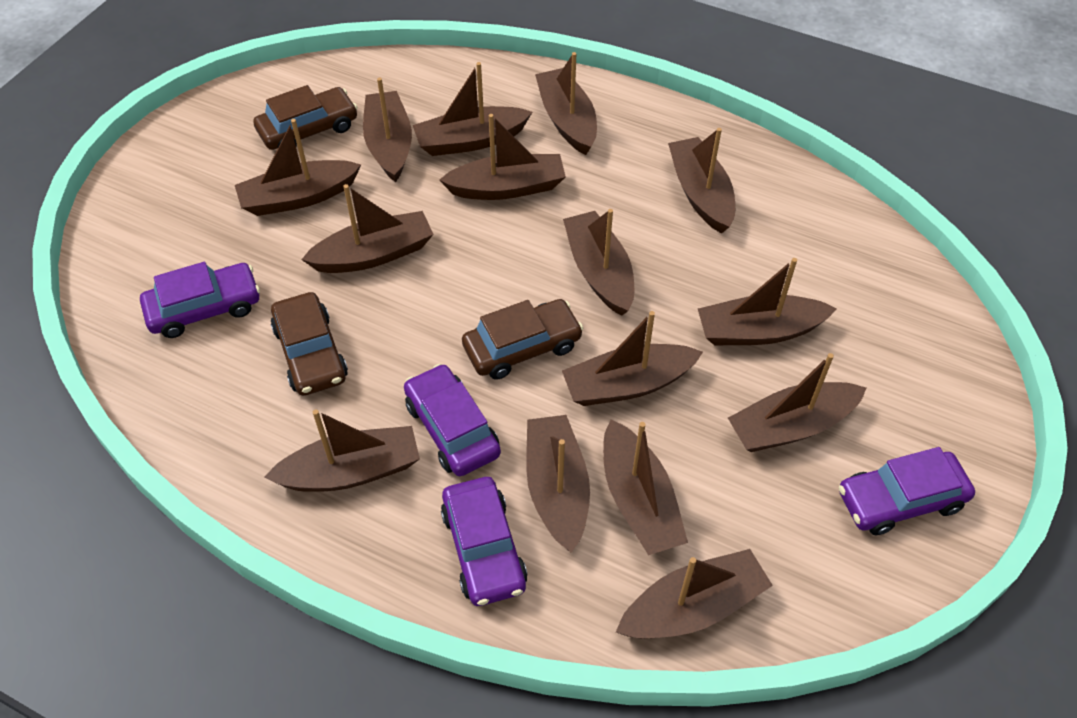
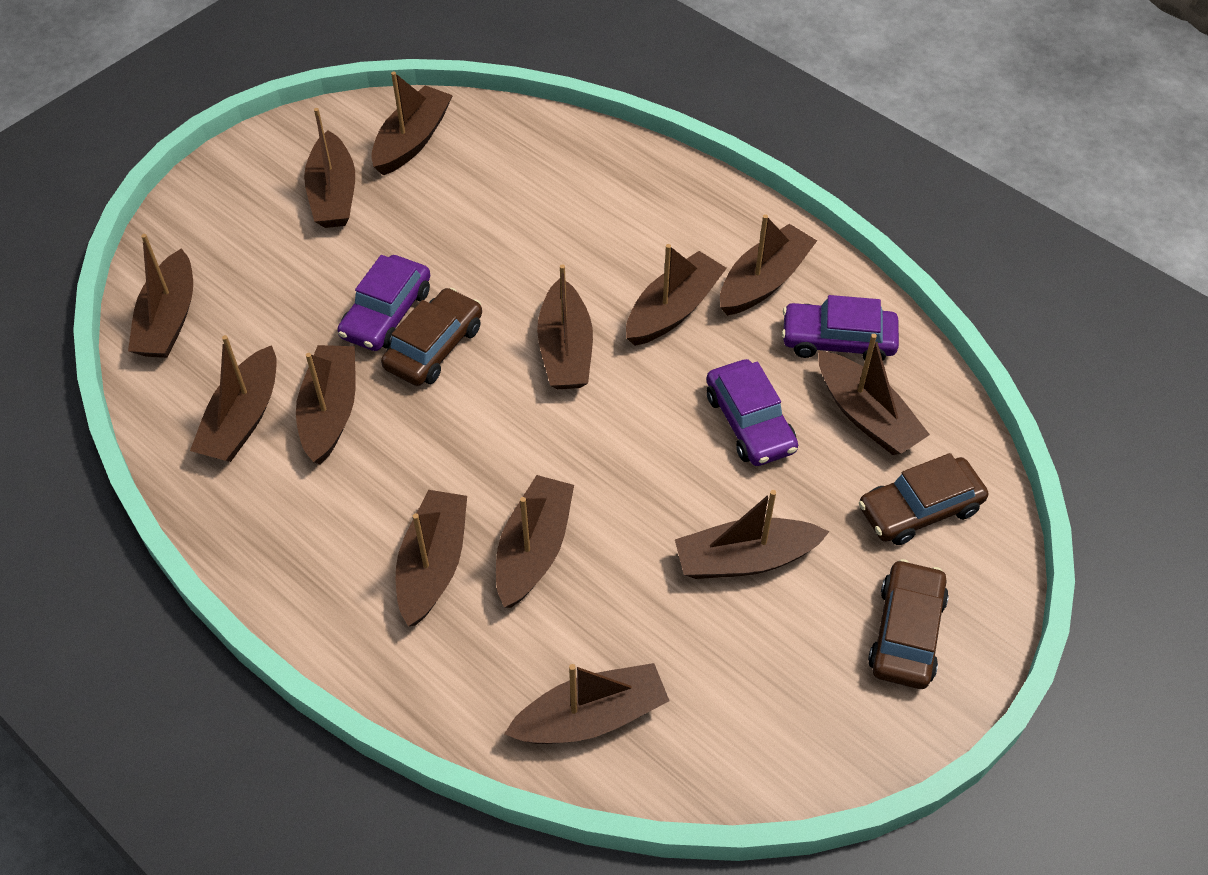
brown boat: [235,119,361,216] [264,409,420,492] [301,184,434,273] [363,77,412,182] [413,62,532,156] [439,114,566,200] [526,415,590,553] [535,52,597,155] [562,311,703,406] [563,209,634,316] [603,419,688,555] [616,549,773,639] [668,128,735,234] [698,258,837,345] [728,353,866,452] = 15 -> [128,234,193,358] [190,335,277,462] [296,345,356,465] [304,108,355,228] [371,72,453,175] [396,490,467,626] [496,475,574,608] [504,663,670,744] [537,264,593,389] [626,244,727,346] [675,490,829,579] [720,214,817,316] [818,334,930,455] = 13
purple car: [140,262,260,338] [404,364,501,476] [441,477,528,606] [839,447,975,535] = 4 -> [337,255,430,351] [706,359,798,466] [782,295,899,361] = 3

